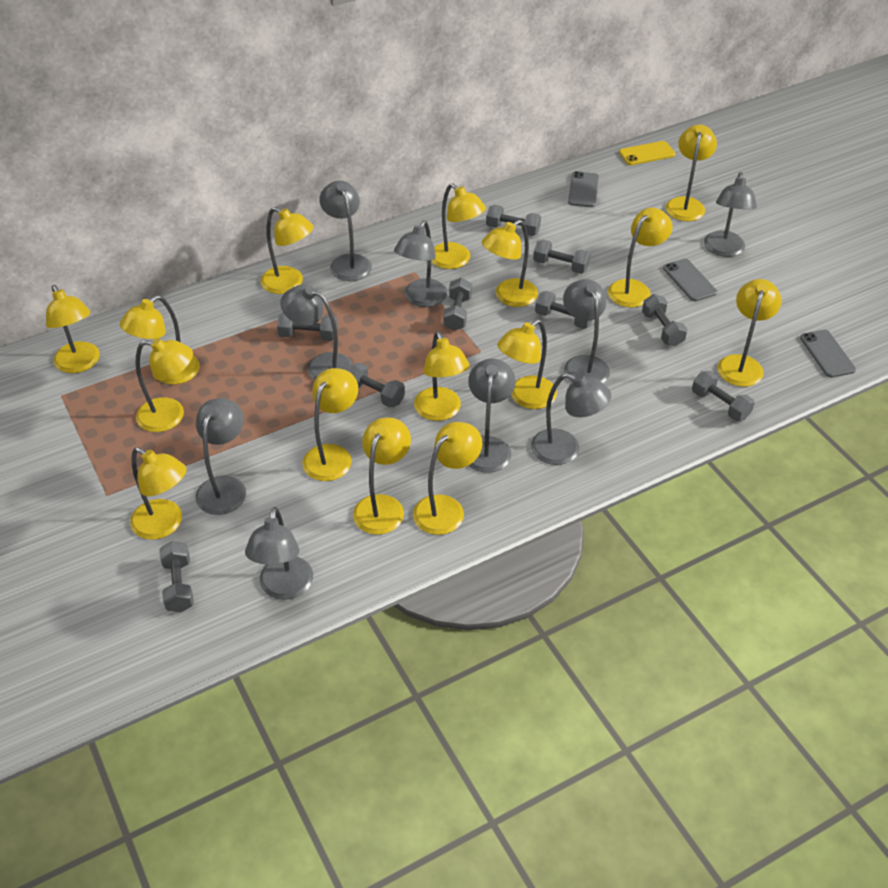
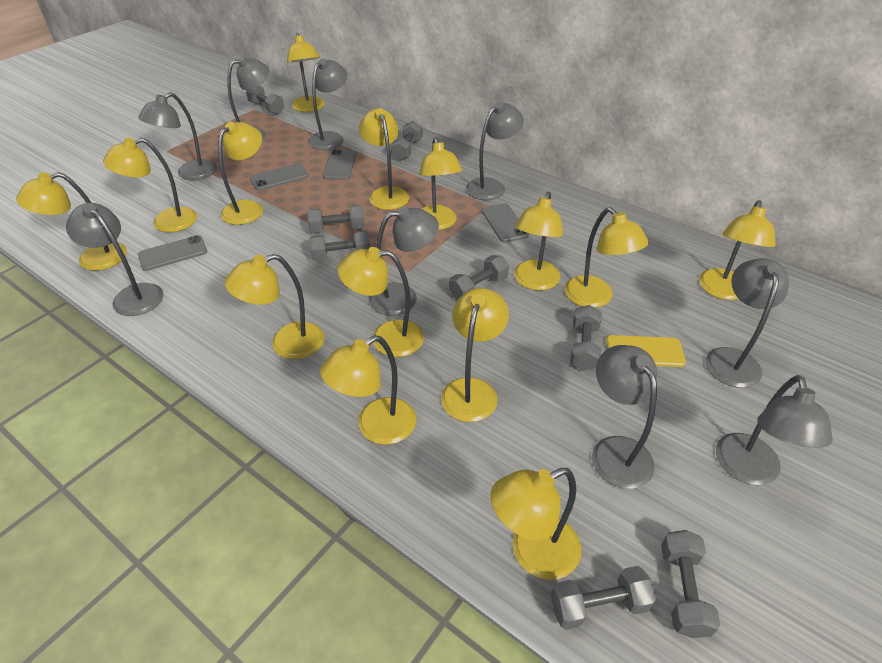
grey dumbbell: [159,541,194,612] [277,313,338,341] [347,363,405,408] [443,278,472,331] [486,205,541,236] [533,240,590,274] [535,291,592,329] [642,294,687,347] [692,371,755,421] = 9 -> [246,86,284,114] [307,205,365,233] [309,230,370,261] [390,121,423,161] [449,255,509,300] [551,566,656,630] [570,305,602,371] [661,530,720,638] = 8
grey phone: [568,171,599,207] [663,259,717,302] [800,330,856,378] = 3 -> [138,235,207,271] [250,163,309,191] [323,149,357,180] [482,203,529,243] = 4
yellow lamp: [46,285,100,373] [120,295,200,385] [130,447,186,540] [136,338,193,432] [261,207,313,294] [302,368,359,481] [353,417,411,535] [413,422,482,535] [414,331,470,421] [431,183,486,269] [482,220,538,307] [497,319,557,409] [608,208,672,307] [666,125,717,221] [717,279,782,387] = 15 -> [16,172,127,271] [103,138,197,232] [218,122,263,225] [224,254,324,359] [287,33,325,112] [320,335,416,445] [337,247,424,357] [359,108,409,210] [419,137,462,230] [441,288,509,422] [490,468,581,580] [514,192,563,290] [565,207,649,308] [699,200,775,300] = 14

